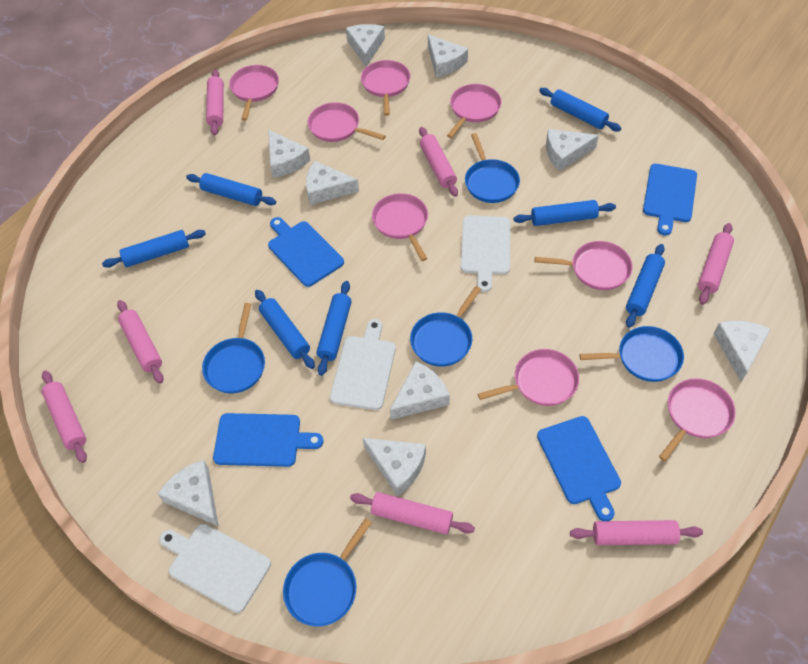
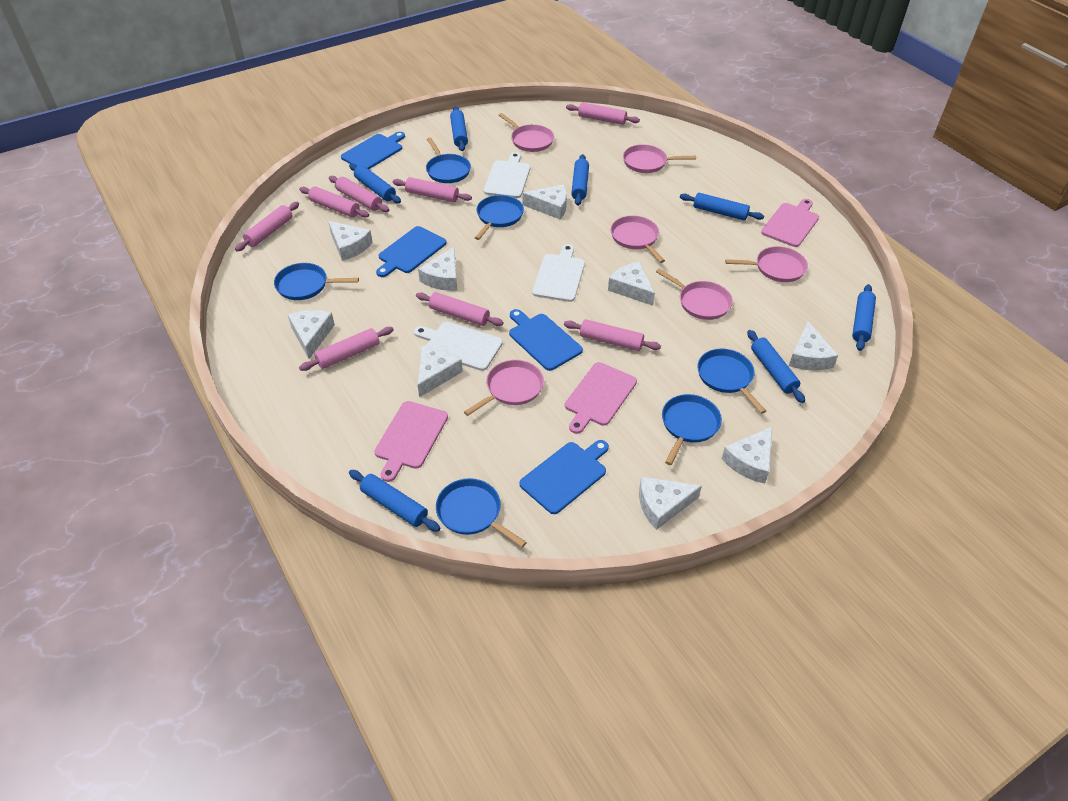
blue pan: [202,303,265,393] [283,518,372,626] [410,286,481,367] [465,133,520,203] [580,326,684,382] = 5 -> [274,263,359,300] [426,137,471,183] [436,478,527,547] [475,195,524,240] [662,394,722,465] [697,349,766,414] = 6
pink cutting board: none = 0 -> [374,401,448,482] [565,362,637,434] [761,199,819,247] = 3
pink pan: [229,65,279,121] [308,102,386,142] [361,60,410,116] [372,193,428,261] [447,84,502,138] [478,349,579,406] [535,241,632,290] [659,378,736,461] = 8 -> [464,360,544,416] [499,113,554,152] [611,216,665,263] [623,144,696,173] [656,269,733,320] [725,246,808,282] = 6
pink rolling pin: [42,370,87,463] [117,300,164,383] [206,69,224,135] [350,492,475,534] [419,127,458,197] [570,520,703,545] [698,223,734,305] = 7 -> [235,202,299,251] [299,187,369,218] [299,327,393,371] [329,176,389,212] [393,177,472,202] [416,292,504,326] [564,319,661,351] [566,102,640,125] = 8

